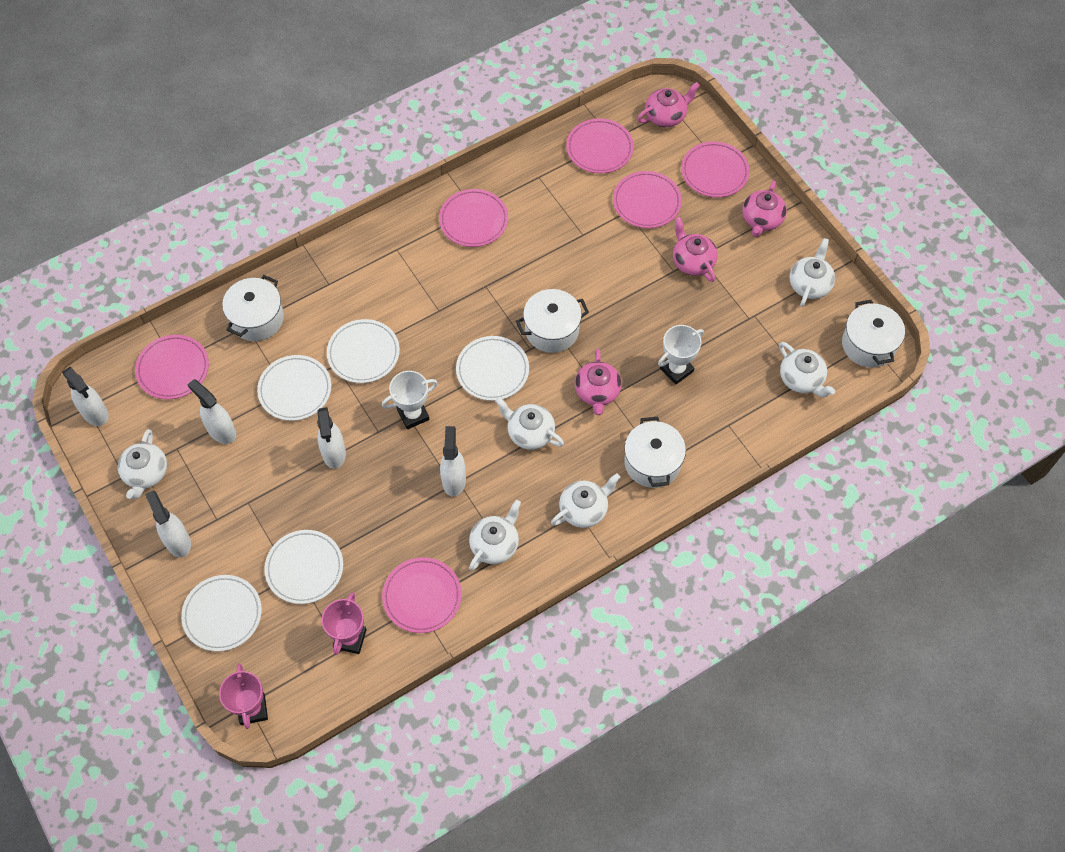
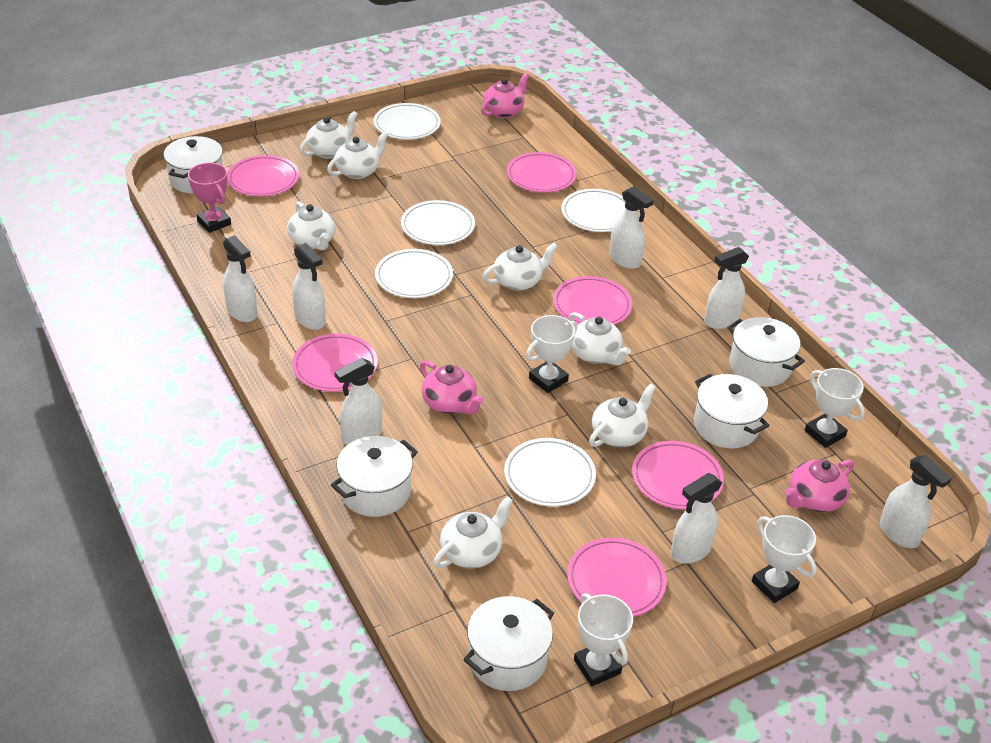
pink teapot: [575,349,622,415] [637,82,700,127] [673,217,718,282] [742,180,787,237] = 4 -> [420,360,484,415] [481,73,529,118] [785,460,854,512] = 3
pink trophy: [219,663,268,729] [321,592,367,655] = 2 -> [188,163,231,233] = 1
white pot: [222,275,284,341] [516,289,589,353] [624,417,686,488] [842,300,905,368] = 4 -> [164,136,223,194] [331,436,418,517] [463,596,554,691] [694,374,769,449] [727,317,805,387] = 5
white spray bottle: [63,367,109,426] [145,490,191,558] [187,379,236,444] [317,407,346,469] [440,426,466,497] = 5 -> [223,235,257,322] [292,243,326,330] [335,358,382,445] [609,186,654,269] [671,473,722,564] [704,247,749,329] [880,455,952,548] = 7
white teapot: [118,429,167,499] [469,500,521,570] [495,397,564,450] [551,473,620,528] [779,342,835,397] [790,238,835,307] = 6 -> [287,201,336,250] [300,111,358,159] [327,131,389,179] [433,496,513,568] [482,243,558,291] [569,312,631,365] [589,384,656,447] = 7
white trophy: [382,371,438,429] [658,325,704,385] = 2 -> [526,315,577,393] [574,593,633,686] [752,515,817,603] [805,368,865,448] = 4

